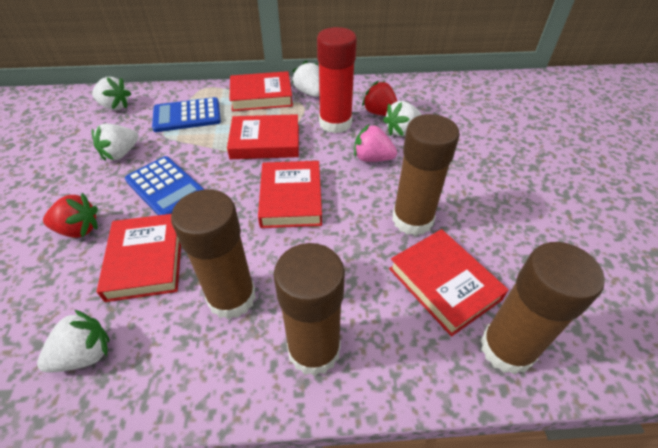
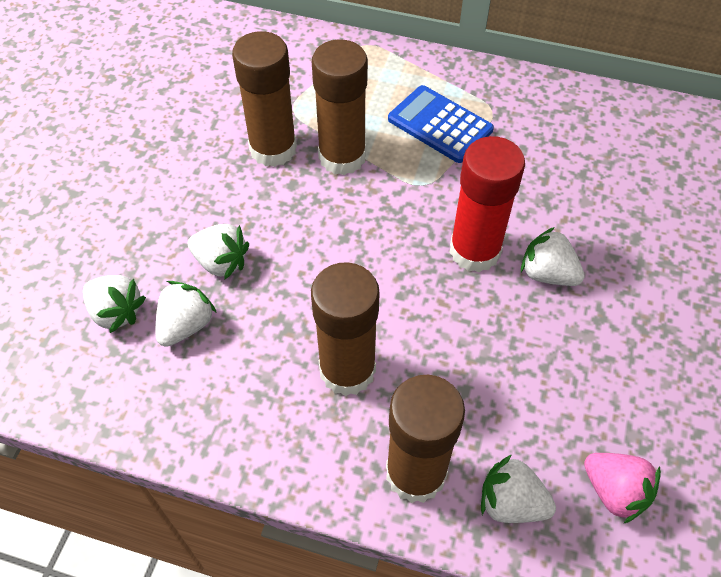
blue calculator: [125,156,205,215] [152,97,221,132] = 2 -> [388,85,494,163] = 1
red book: [97,214,181,302] [227,114,299,159] [229,71,293,111] [258,161,322,228] [389,229,509,336] = 5 -> none = 0
red strawberry: [43,192,98,238] [362,80,397,116] = 2 -> none = 0

